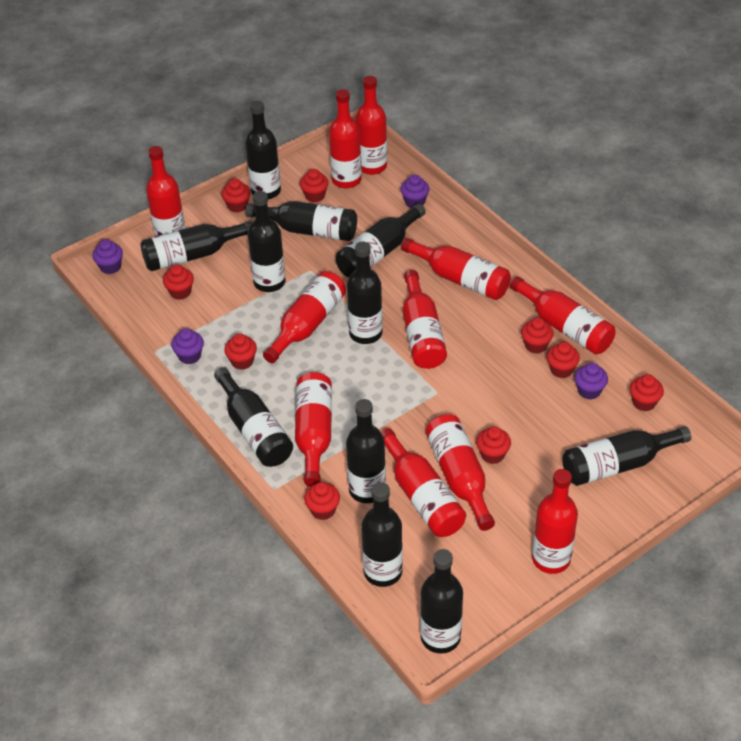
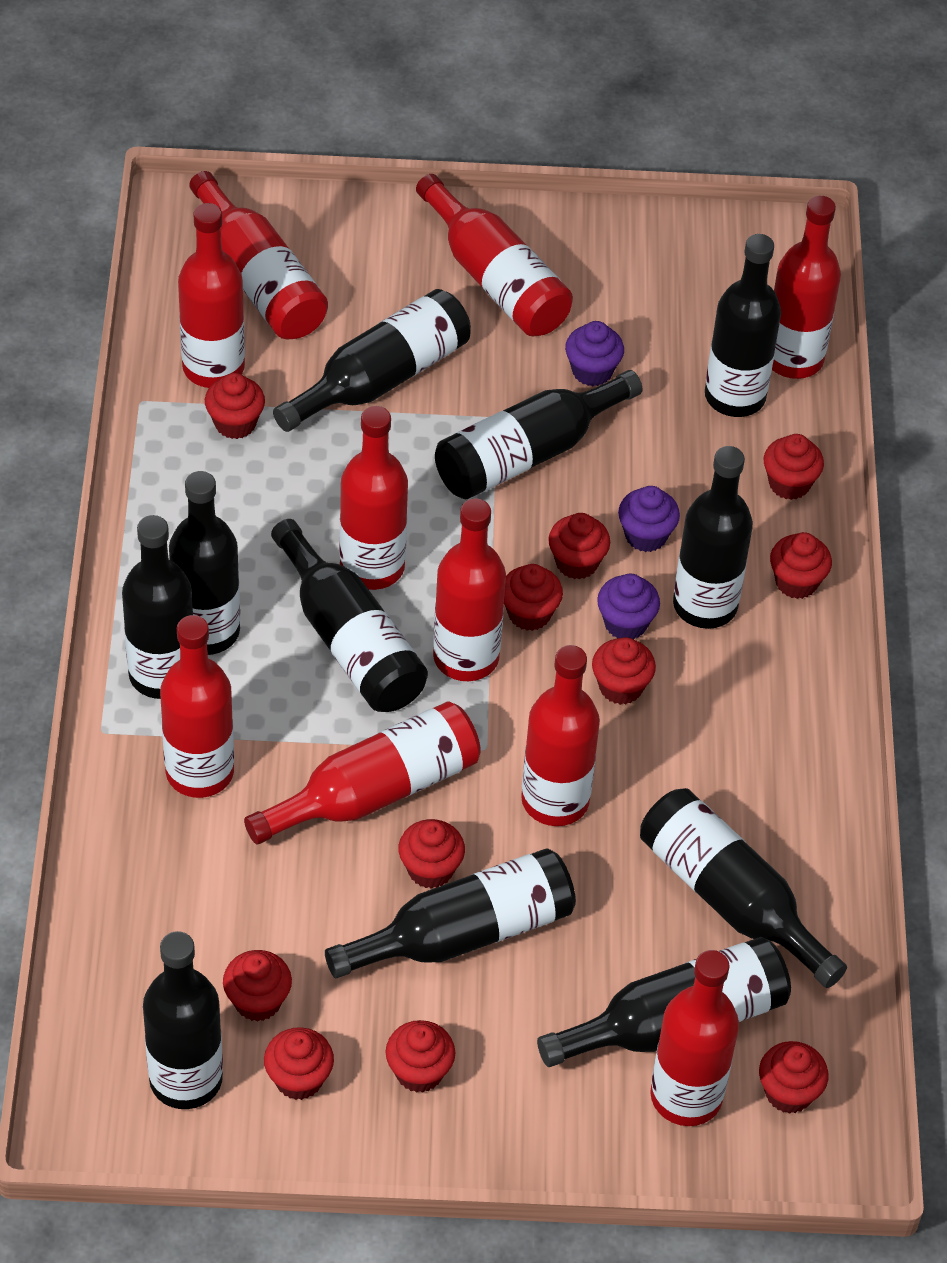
purple cupcake: [92,240,123,274] [171,328,204,364] [400,175,430,208] [574,363,608,400] = 4 -> [565,321,624,386] [597,574,660,639] [618,486,680,552] = 3
red bottle: [146,146,186,237] [263,271,346,363] [295,372,332,487] [329,89,362,189] [356,76,387,175] [381,428,466,537] [401,238,511,300] [403,270,447,369] [426,414,495,531] [510,276,616,355] [532,469,578,574] = 11 -> [160,615,234,798] [178,203,245,388] [189,171,328,339] [244,702,481,845] [339,406,408,590] [416,174,573,336] [433,498,506,681] [521,645,600,826] [650,950,739,1126] [772,196,841,379] = 10
red cupcake: [163,265,194,300] [221,179,251,213] [224,334,257,370] [300,169,329,202] [304,482,340,520] [476,426,511,464] [521,318,553,354] [547,342,580,378] [630,374,664,411] = 9 -> [205,373,265,439] [223,950,292,1022] [264,1027,334,1100] [386,1020,455,1093] [398,819,465,889] [504,564,563,631] [548,513,610,579] [592,637,656,705] [759,1041,828,1114] [764,434,824,500] [770,532,832,599] = 11

